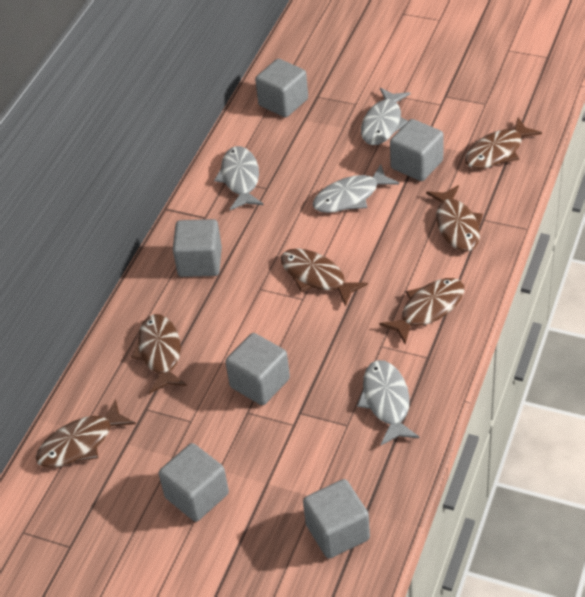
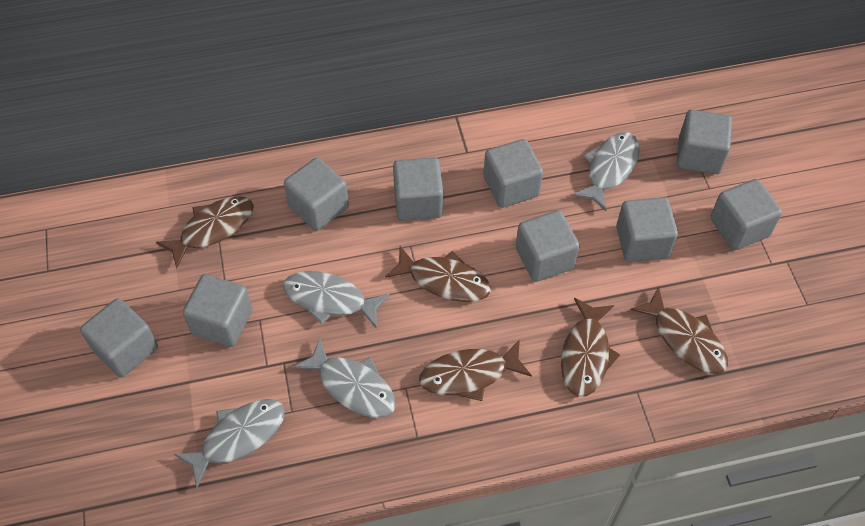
brown fish: [36,399,136,468] [131,314,187,394] [281,248,368,307] [379,278,464,345] [426,185,483,251] [465,117,542,169] = 6 -> [156,196,254,269] [385,246,491,302] [419,339,532,401] [561,298,620,397] [630,286,728,374] = 5
grey cube: [159,443,229,522] [173,219,222,277] [225,333,290,405] [255,59,308,117] [303,479,370,559] [390,119,444,181] = 6 -> [80,298,158,378] [183,274,253,347] [284,157,349,231] [393,157,443,221] [484,139,543,208] [516,210,580,282] [616,197,678,262] [677,110,732,174] [710,179,782,250] = 9

